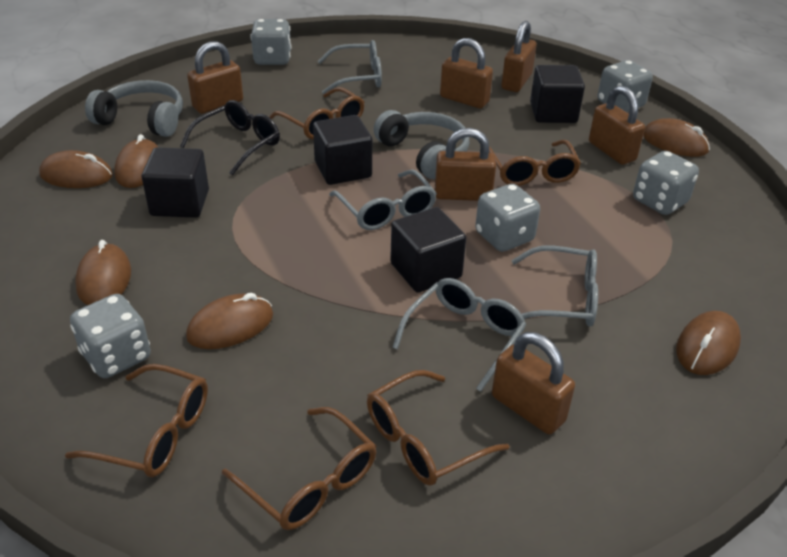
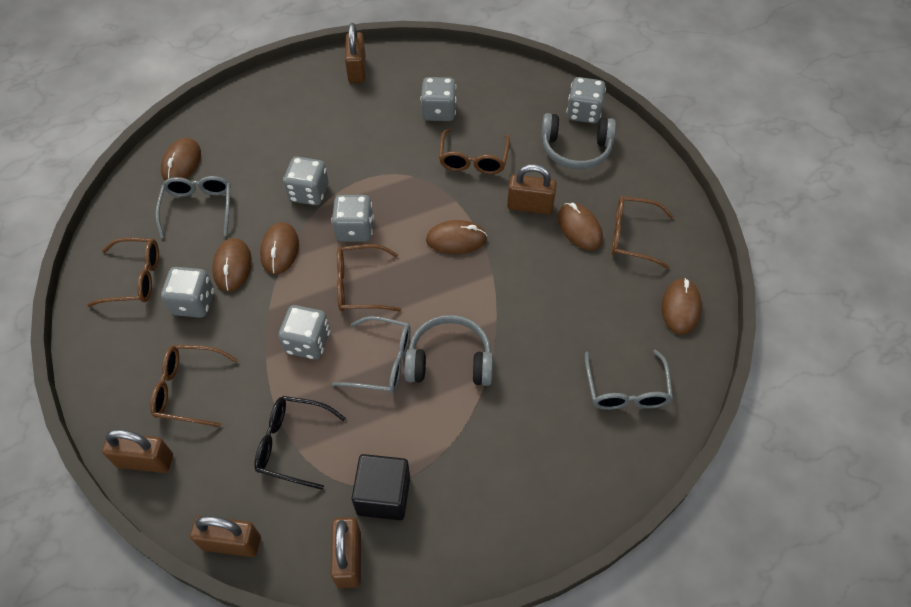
black cube: [142,147,209,218] [313,115,372,185] [390,207,466,293] [530,65,585,123] = 4 -> [352,454,410,520] = 1
brown padlock: [187,41,243,114] [435,128,496,201] [440,38,493,108] [492,332,575,434] [501,21,537,92] [589,86,645,165] = 6 -> [102,429,173,473] [190,516,261,557] [331,517,361,589] [345,23,366,83] [507,164,557,215] = 5
grey dice: [70,294,151,378] [251,19,291,65] [475,184,540,252] [598,60,653,112] [633,151,699,215] = 5 -> [161,267,214,318] [279,305,330,359] [283,156,328,205] [332,195,374,242] [421,77,456,121] [566,77,606,123] = 6
grey glasses: [318,40,382,94] [329,169,437,230] [392,278,526,392] [511,246,598,326] = 4 -> [155,176,231,238] [332,316,411,393] [585,350,673,410] = 3

